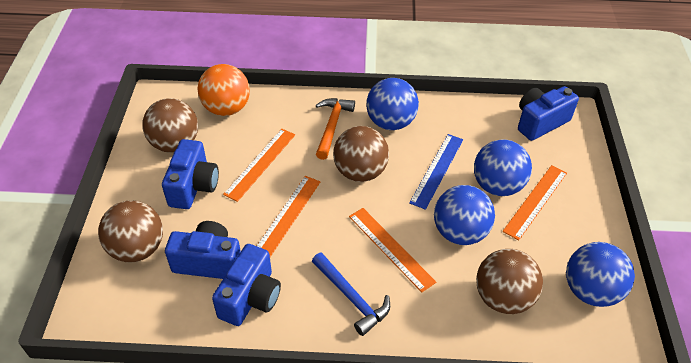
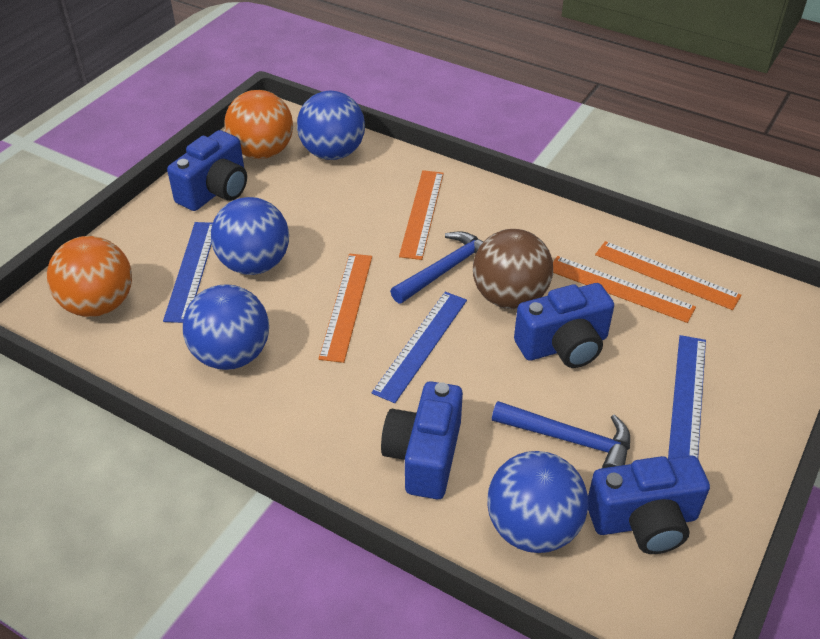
blue hammer: [312,252,390,336] = 1 -> [390,231,483,303] [492,401,630,468] = 2
blue ruler: [409,134,463,210] = 1 -> [163,222,213,323] [372,292,467,403] [668,335,706,459] = 3
brown ball: [98,200,163,263] [142,98,198,153] [333,126,389,182] [476,249,543,314] = 4 -> [473,229,553,309] = 1
orange ball: [197,64,250,116] = 1 -> [47,236,132,317] [224,90,293,159] = 2
orange hammer: [316,98,355,160] = 1 -> none = 0

